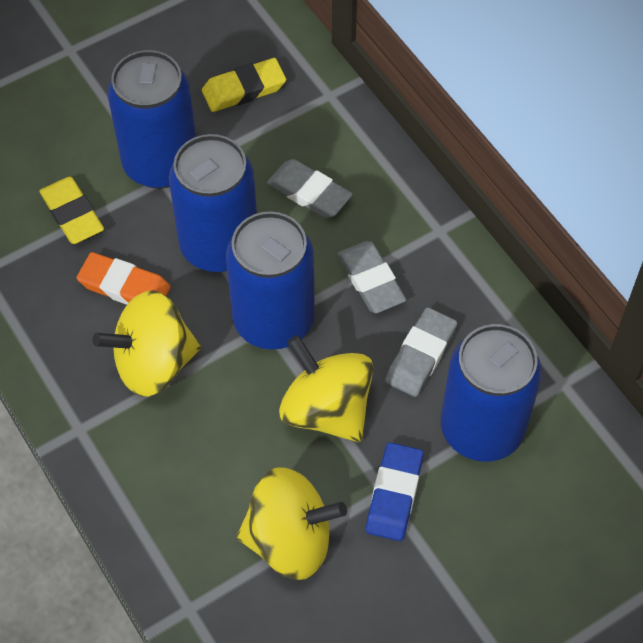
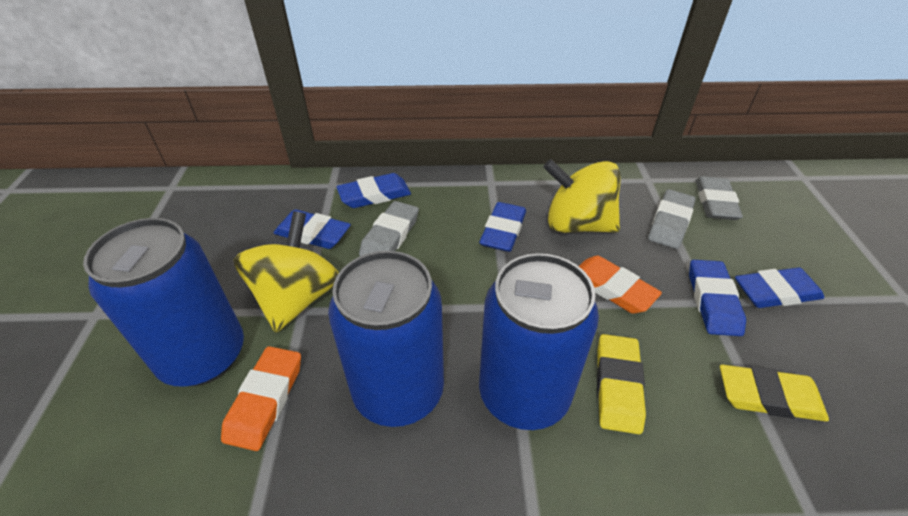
blue can: [107,50,196,189] [169,134,257,272] [226,212,315,350] [441,324,542,462] = 4 -> [83,218,244,387] [328,251,444,427] [479,253,599,430] = 3
blue eraser: [366,442,423,541] = 1 -> [274,210,351,249] [337,173,411,208] [479,202,526,252] [689,260,746,336] [735,267,824,308] = 5
orange eraser: [77,252,171,305] = 1 -> [221,346,301,451] [579,255,662,314] = 2
yellow spinning top: [93,290,201,397] [237,467,347,580] [279,335,373,442] = 3 -> [234,211,339,333] [543,159,621,233] = 2

